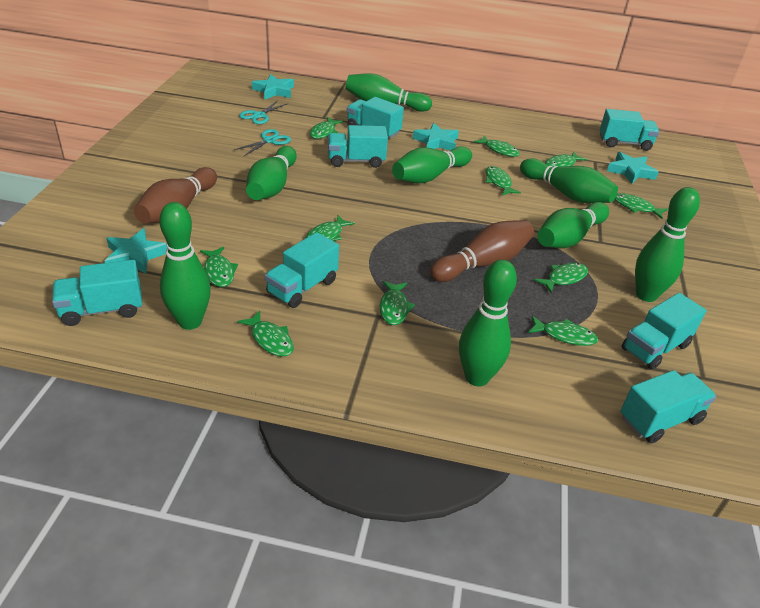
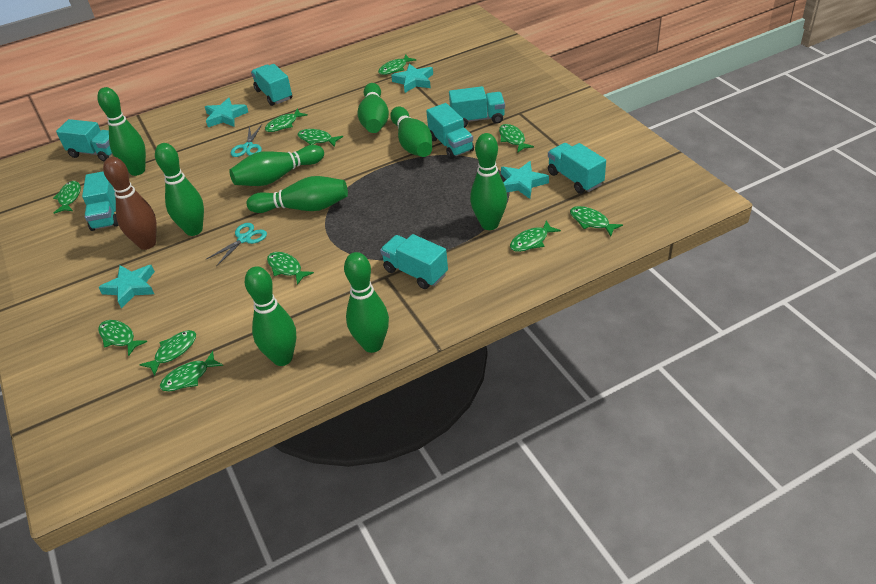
brown bowling pin: [134,167,217,224] [430,220,534,282] = 2 -> [103,157,157,250] = 1
green bowling pin: [159,202,211,330] [246,146,297,200] [345,73,432,112] [392,146,472,183] [459,260,517,387] [520,158,618,203] [537,202,609,248] [635,187,700,302] = 8 -> [97,87,146,176] [155,143,204,236] [229,145,324,186] [245,267,296,366] [247,176,348,213] [344,252,389,353] [357,83,389,133] [390,106,432,157] [470,133,507,230] = 9

